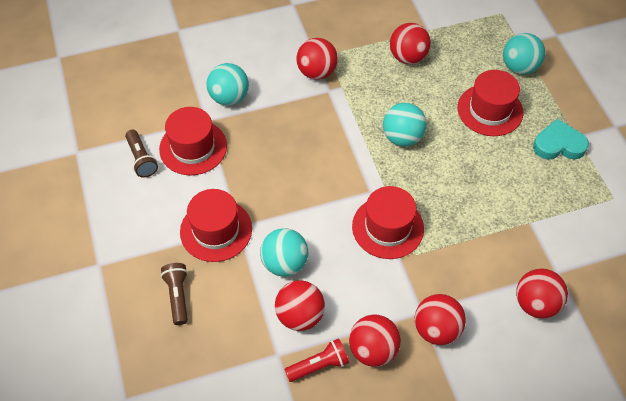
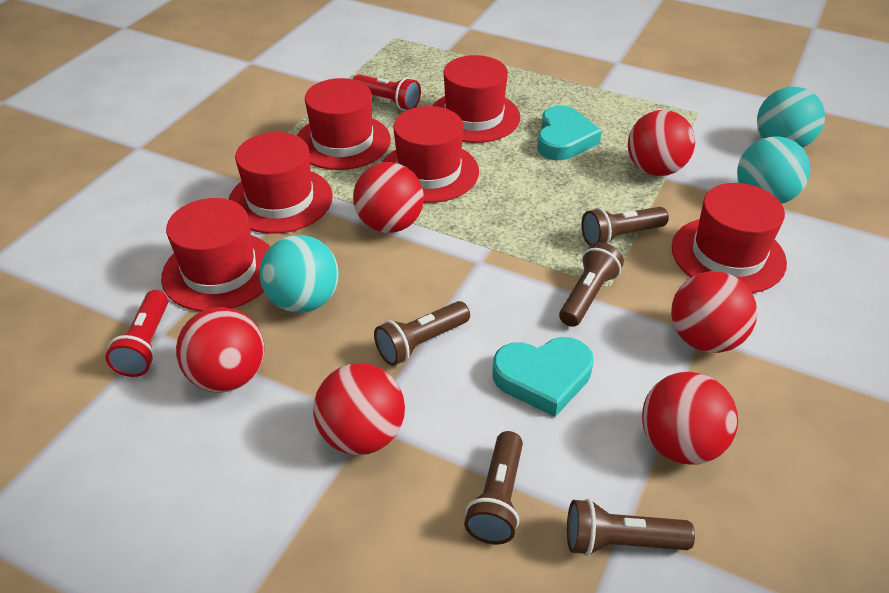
brown flashlight: [125,130,158,178] [161,263,188,325] = 2 -> [374,301,470,366] [464,431,523,544] [559,242,624,327] [567,499,695,556] [581,207,669,246] = 5
red flashlight: [284,338,349,382] = 1 -> [105,290,168,377] [353,74,421,110] = 2
red hat: [159,107,227,175] [180,189,252,262] [352,186,424,259] [458,70,523,136] = 4 -> [161,198,270,311] [228,132,333,234] [297,78,391,170] [382,106,479,203] [432,55,520,143] [672,183,787,293] = 6
turquoise ball: [206,63,249,106] [260,228,308,277] [383,103,427,147] [503,33,545,75] = 4 -> [260,235,339,313] [737,136,810,204] [757,87,825,148] = 3
turquoise heart: [533,119,589,160] = 1 -> [492,337,594,417] [537,106,602,160] = 2

